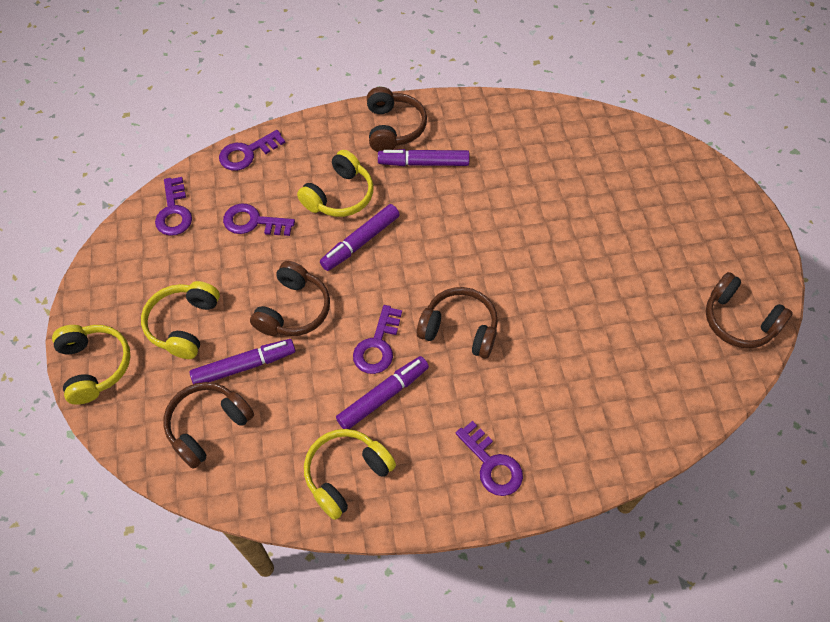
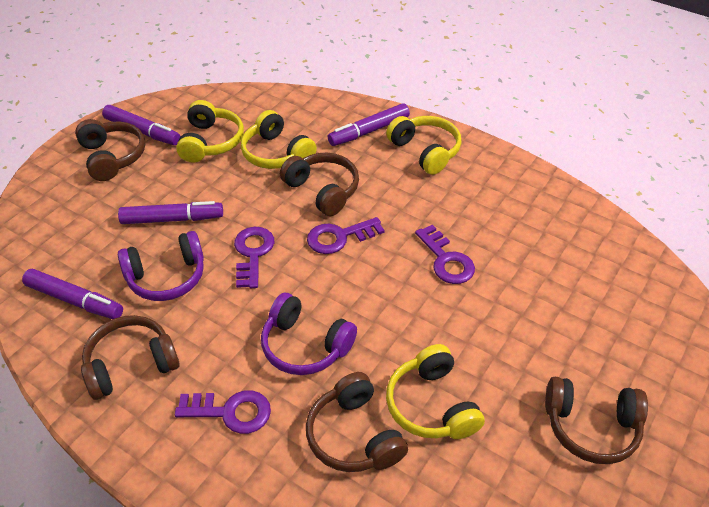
purple headphones: none = 0 -> [118,231,204,301] [261,293,357,375] = 2
purple key: [155,177,192,236] [219,130,285,171] [223,203,295,236] [353,305,402,374] [455,421,523,496] = 5 -> [175,390,271,434] [234,227,274,288] [307,217,385,254] [415,224,475,284] = 4

